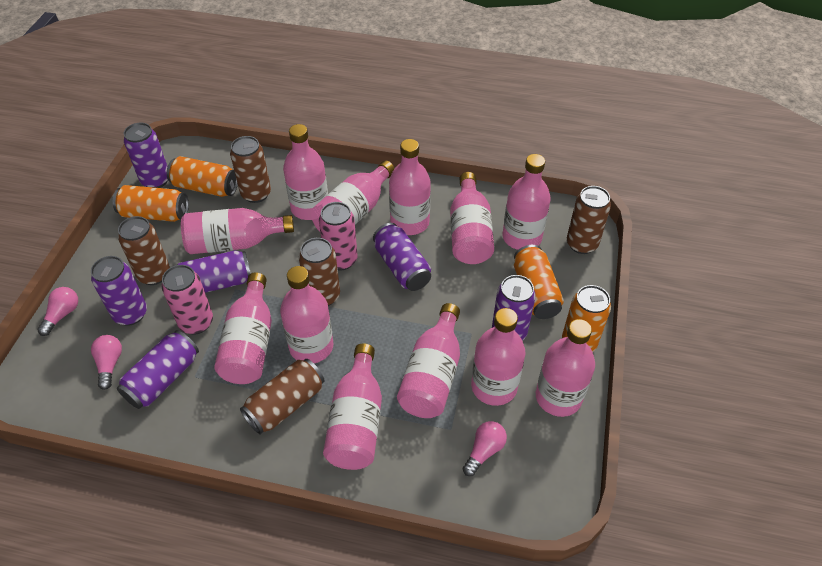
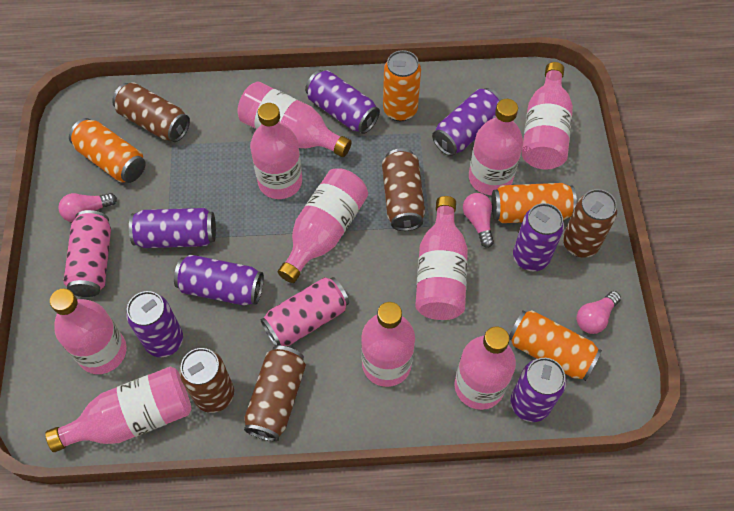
pink bottle: [181,208,294,254] [214,273,272,384] [280,266,334,363] [283,124,328,220] [311,160,395,232] [323,344,382,470] [389,139,431,235] [397,303,460,418] [450,172,494,264] [471,308,526,406] [503,154,551,250] [536,319,595,417] = 12 -> [45,366,191,452] [50,288,127,374] [237,82,352,157] [250,103,302,199] [278,168,368,283] [361,302,415,387] [415,196,468,320] [454,327,516,410] [469,99,523,195] [522,62,573,169] = 10
purple can: [91,256,147,326] [117,330,199,409] [124,123,168,188] [177,250,251,293] [373,223,431,291] [492,275,536,341] = 6 -> [126,291,183,357] [129,208,216,248] [174,255,264,306] [305,70,380,134] [432,88,502,156] [510,358,566,422] [513,203,564,271] = 7

